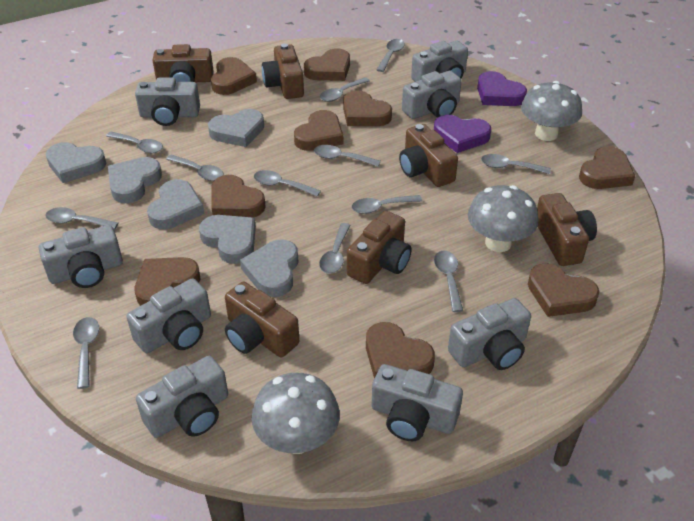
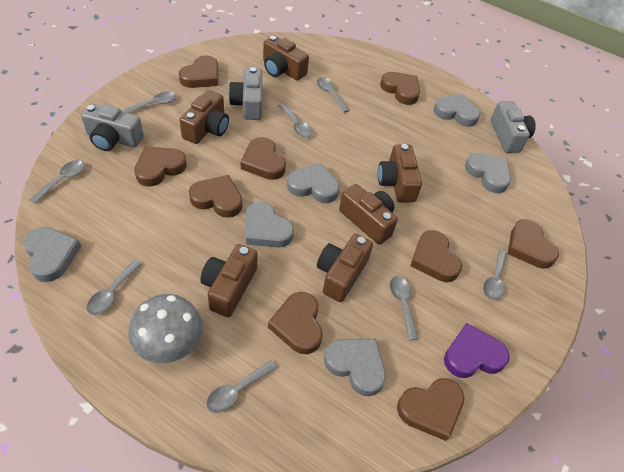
grey camera: [39,225,123,288] [126,278,211,353] [135,77,200,126] [136,356,228,438] [372,364,463,441] [402,71,462,119] [411,41,468,82] [448,298,531,370] = 8 -> [81,104,144,151] [229,67,262,120] [490,101,536,153] = 3
grey mushroom: [251,373,340,454] [468,185,538,252] [521,81,582,141] = 3 -> [128,294,203,363] = 1
grey spoon: [45,207,118,229] [73,317,99,389] [106,132,163,153] [166,154,224,181] [254,170,321,197] [314,145,381,166] [319,223,351,274] [320,77,370,102] [352,195,422,214] [377,39,405,72] [434,250,463,312] [481,154,551,174] = 12 -> [30,160,84,204] [87,260,142,315] [121,92,176,113] [206,360,277,413] [279,104,312,137] [317,77,349,113] [390,276,418,340] [483,250,508,300] = 8
purple heart: [434,115,491,153] [477,71,527,106] = 2 -> [444,323,510,378] = 1

